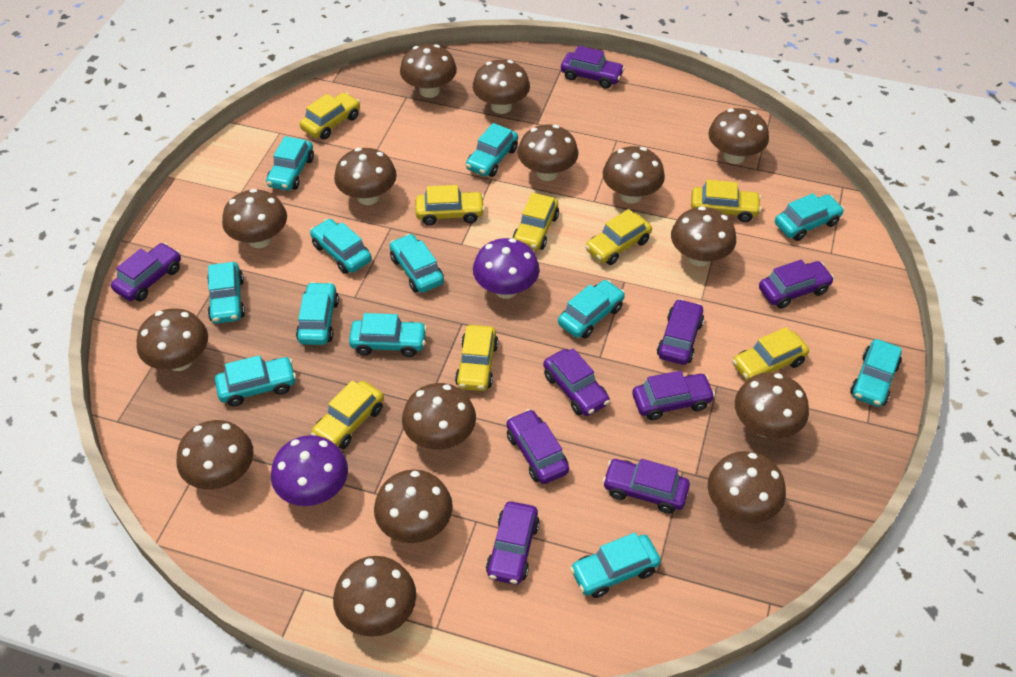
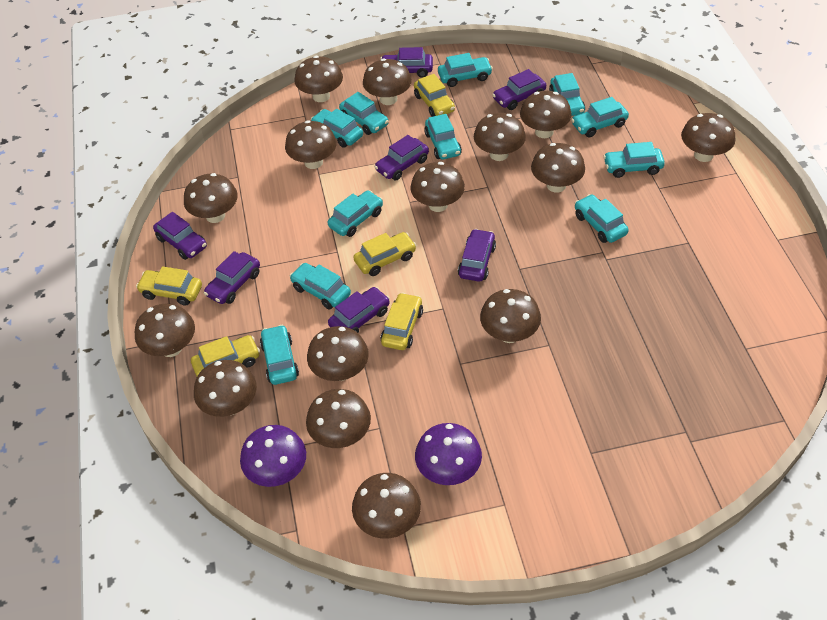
purple car: [111,243,181,301] [486,501,540,585] [507,409,569,484] [543,349,610,416] [561,46,625,89] [602,459,690,514] [632,371,715,420] [657,299,704,365] [759,260,834,309] = 9 -> [153,212,207,260] [204,251,260,304] [328,287,390,333] [374,135,429,180] [380,47,433,78] [458,229,496,281] [492,69,546,110] = 7
turquoise car: [207,262,245,324] [215,355,296,407] [266,136,314,191] [296,282,339,345] [310,219,372,274] [349,313,427,357] [390,234,444,293] [466,123,518,177] [558,280,625,339] [570,532,661,598] [775,193,844,241] [850,339,902,407] = 12 -> [260,325,299,385] [290,263,351,309] [311,109,363,148] [328,190,383,237] [339,92,389,135] [424,114,462,159] [438,53,493,87] [549,73,585,116] [571,97,629,137] [575,194,629,243] [603,142,665,178] = 11
yellow car: [300,92,360,140] [311,380,384,449] [415,185,485,225] [455,325,498,391] [513,193,559,251] [585,209,652,265] [691,180,761,222] [732,327,809,381] = 8 -> [136,266,202,306] [191,335,260,376] [353,232,416,276] [381,293,423,350] [414,74,455,117] = 5

